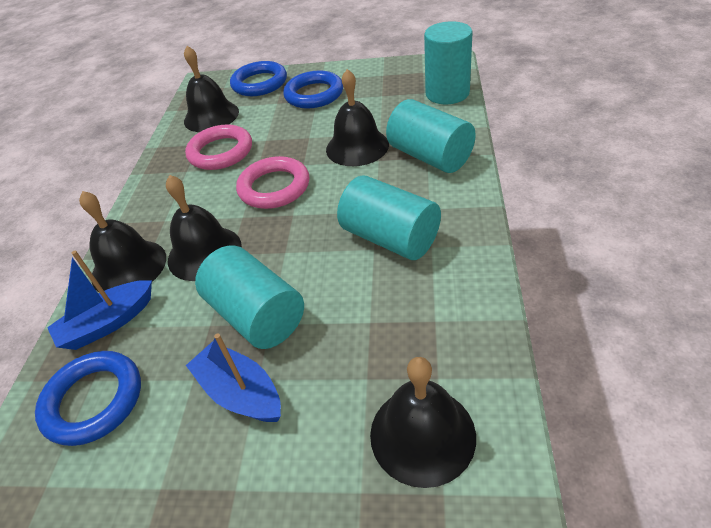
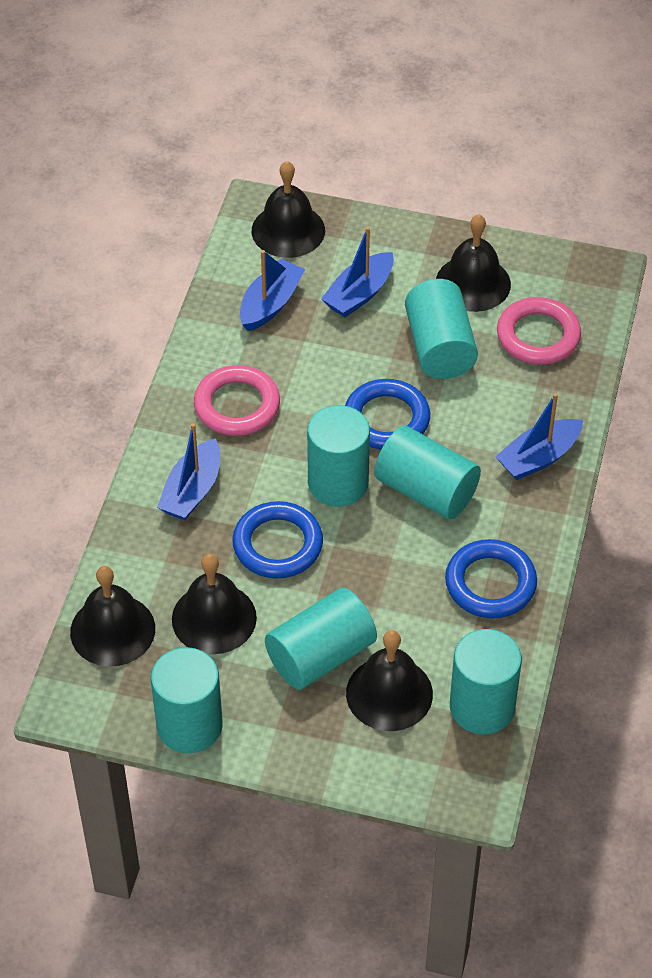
blue boat: [47,251,152,350] [186,333,281,422] = 2 -> [157,423,220,520] [240,250,305,331] [321,227,394,318] [495,393,583,480] = 4
turquoise cylinder: [195,246,304,349] [337,175,441,260] [386,99,476,173] [424,21,473,104] = 4 -> [151,647,223,753] [265,588,377,690] [307,405,370,507] [374,426,481,519] [405,279,478,379] [450,629,522,734] = 6

